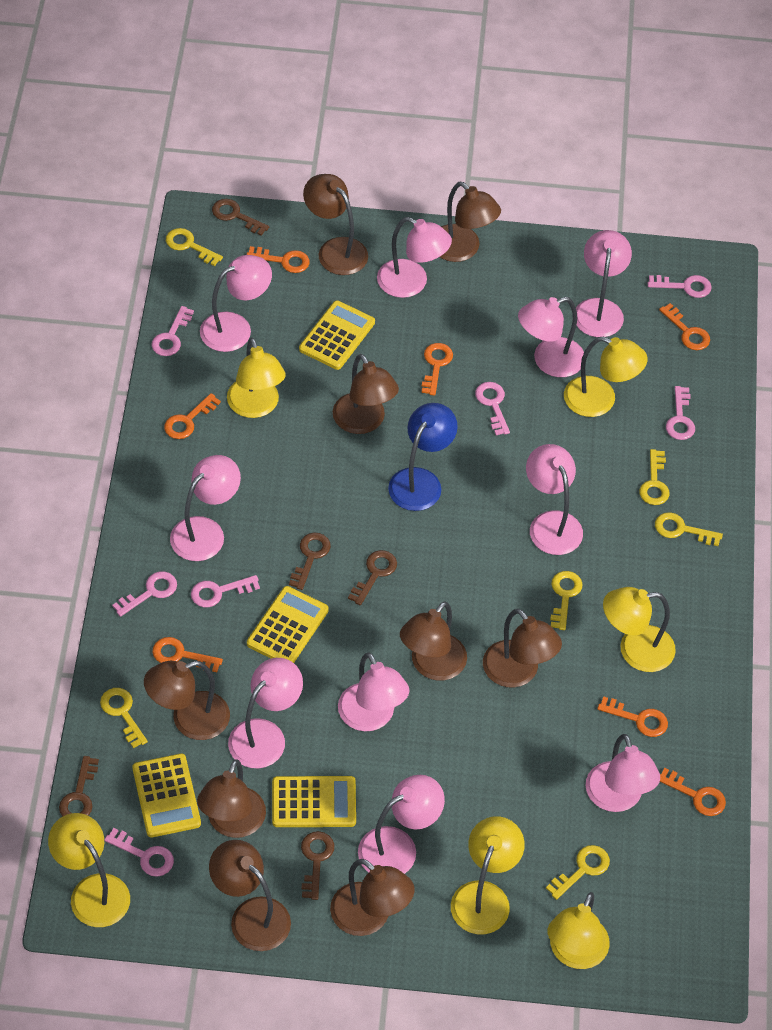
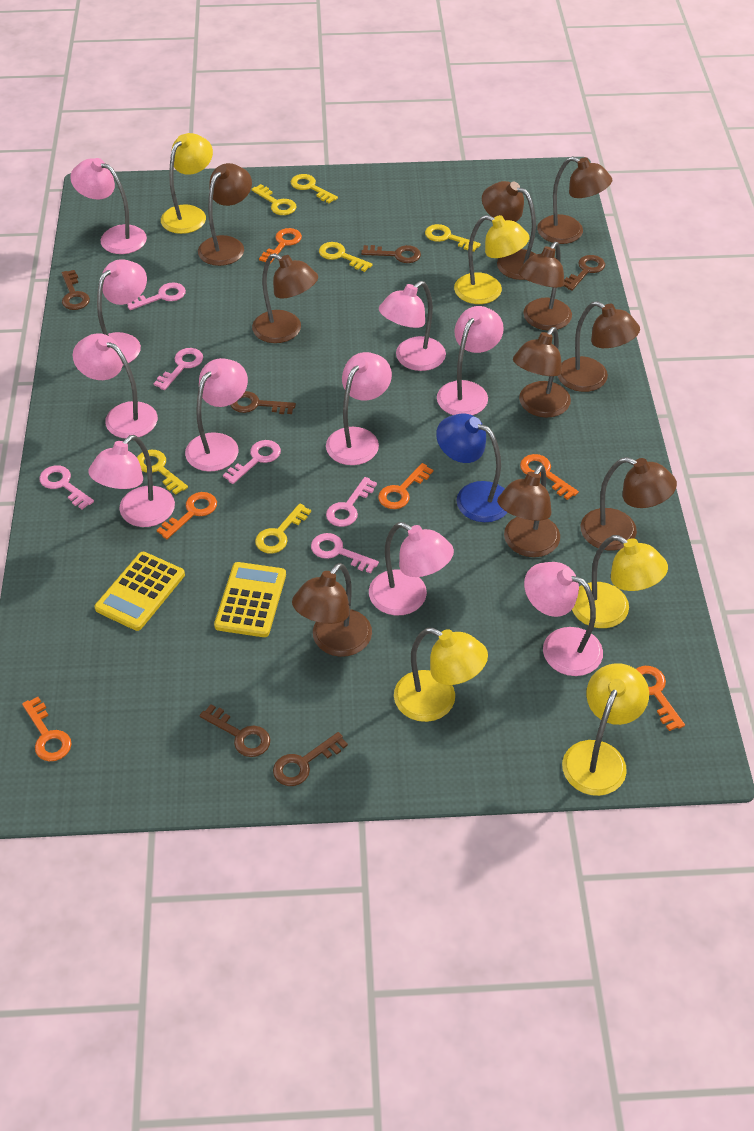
brown key: [59,756,99,817] [212,199,269,236] [289,533,331,590] [301,831,334,900] [348,550,397,605] = 5 -> [62,270,90,310] [200,704,270,757] [230,391,296,414] [273,732,348,786] [361,245,421,263] [564,255,605,291] = 6
brown lamp: [144,661,230,740] [197,760,266,838] [209,840,291,951] [303,174,368,275] [330,859,415,936] [333,354,399,434] [400,601,467,681] [440,182,501,262] [483,609,562,688] = 9 -> [198,163,252,266] [252,253,318,343] [292,563,372,657] [482,181,536,280] [497,465,560,557] [513,327,571,418] [518,242,572,331] [537,156,612,244] [558,301,640,392] [581,457,677,551] = 10
orange key: [152,637,223,672] [164,393,221,439] [246,246,310,273] [421,343,453,396] [597,696,668,737] [659,303,710,350] [660,768,726,816] = 7 -> [22,697,72,761] [157,492,217,539] [259,228,302,264] [378,463,433,509] [520,454,579,500] [636,666,685,731] = 6
pink key: [104,828,174,877] [112,571,177,617] [152,306,194,356] [191,575,260,607] [475,382,510,435] [648,275,712,298] [666,386,695,440] = 7 -> [40,465,94,509] [127,282,186,310] [154,348,203,390] [223,440,281,484] [311,533,379,573] [326,477,377,527] = 6
yellow calculator: [132,754,201,838] [247,586,329,663] [272,776,356,827] [299,300,375,370] = 4 -> [94,552,185,631] [214,562,286,637] = 2
yellow lamp: [48,813,130,927] [227,337,286,418] [451,816,524,934] [547,892,610,969] [564,337,648,417] [603,587,676,672] = 6 -> [161,133,213,234] [394,628,488,722] [454,215,529,304] [562,663,649,796] [572,535,668,628] = 5

